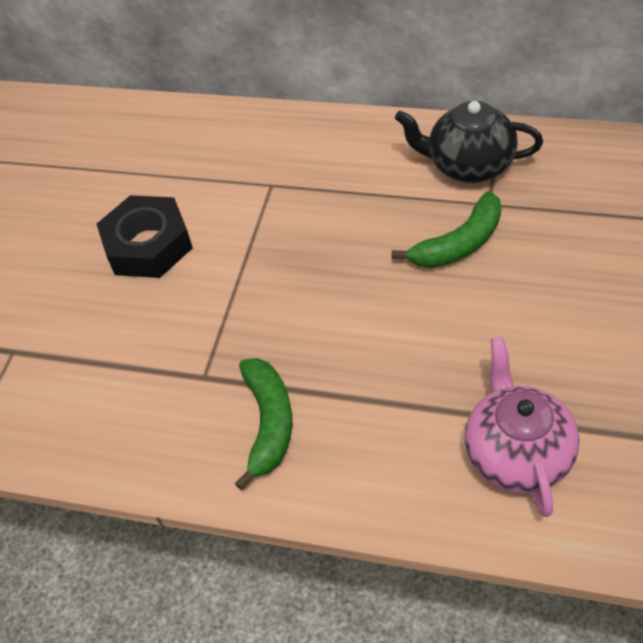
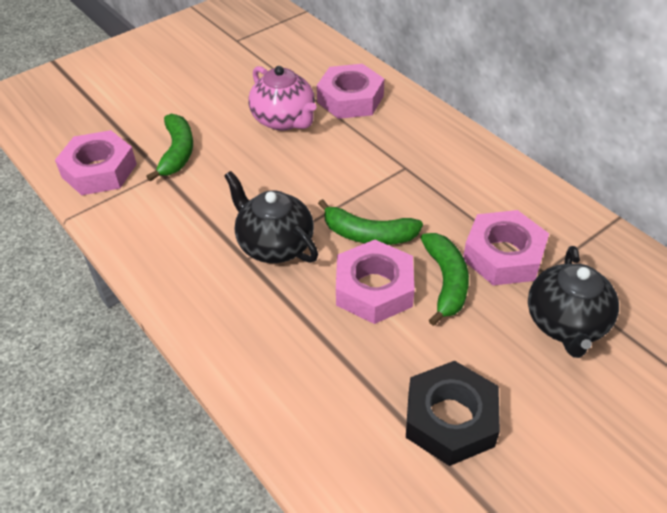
black teapot: [395,101,543,183] = 1 -> [224,171,318,263] [528,246,619,358] = 2
green banana: [235,358,293,490] [391,191,502,268] = 2 -> [146,114,193,181] [318,199,423,245] [421,233,469,326] = 3
pink nut: none = 0 -> [55,130,137,195] [317,64,384,119] [336,240,415,324] [463,210,549,286] = 4

